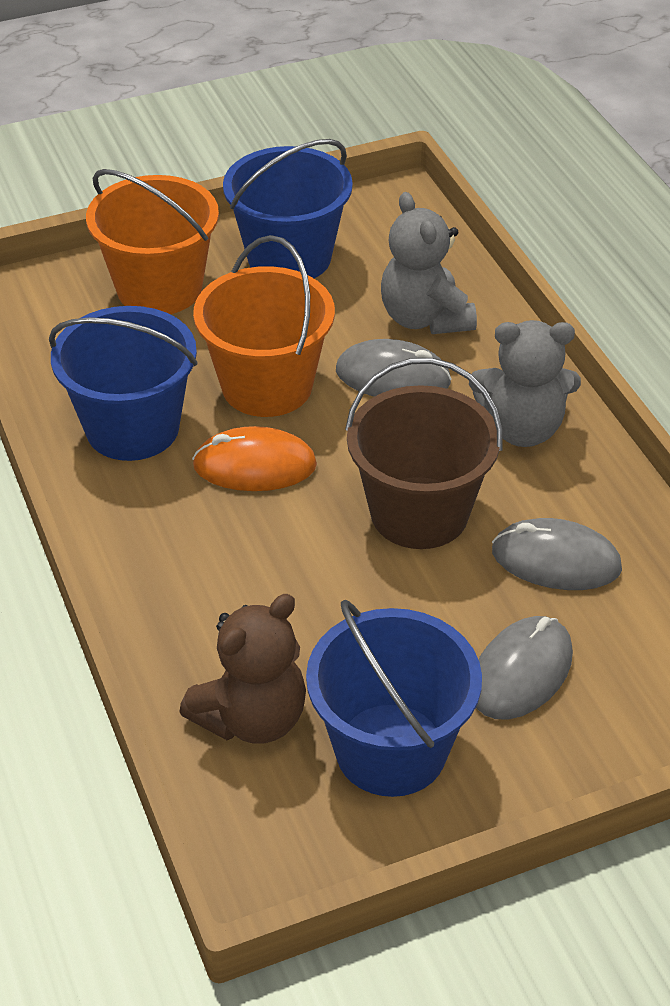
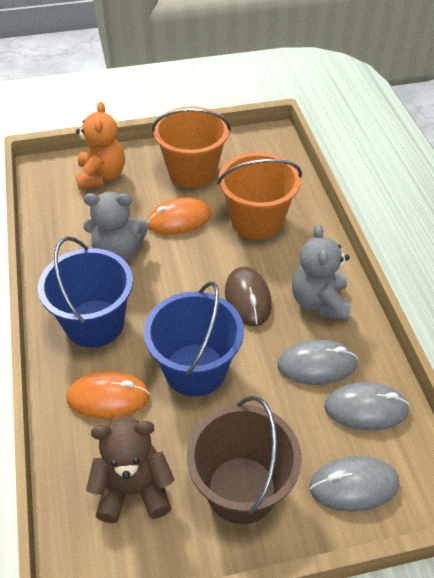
blue bucket: [49,306,198,461] [223,139,353,278] [306,600,482,797] = 3 -> [38,237,133,348] [144,282,244,397] = 2
brown mouse: none = 0 -> [225,267,272,326] = 1
orange mouse: [192,426,317,491] = 1 -> [66,371,150,419] [147,197,212,235] = 2
orange teddy bear: none = 0 -> [75,101,125,190] = 1

